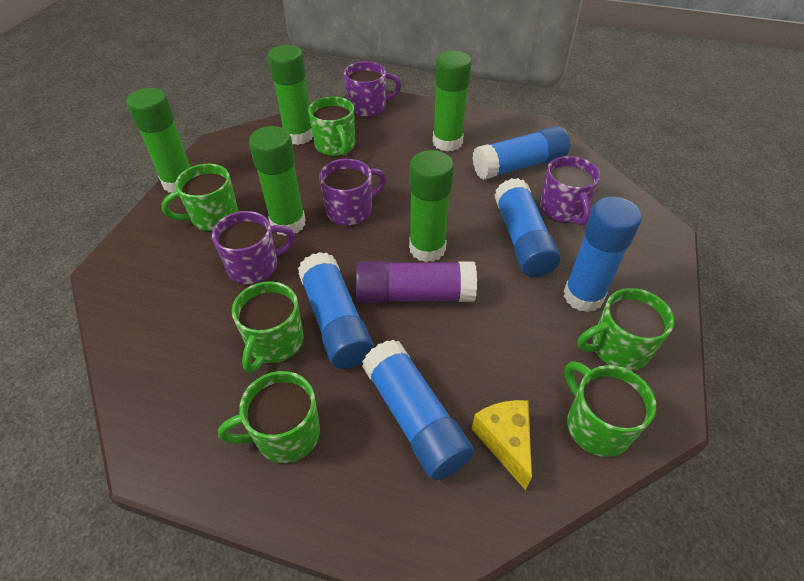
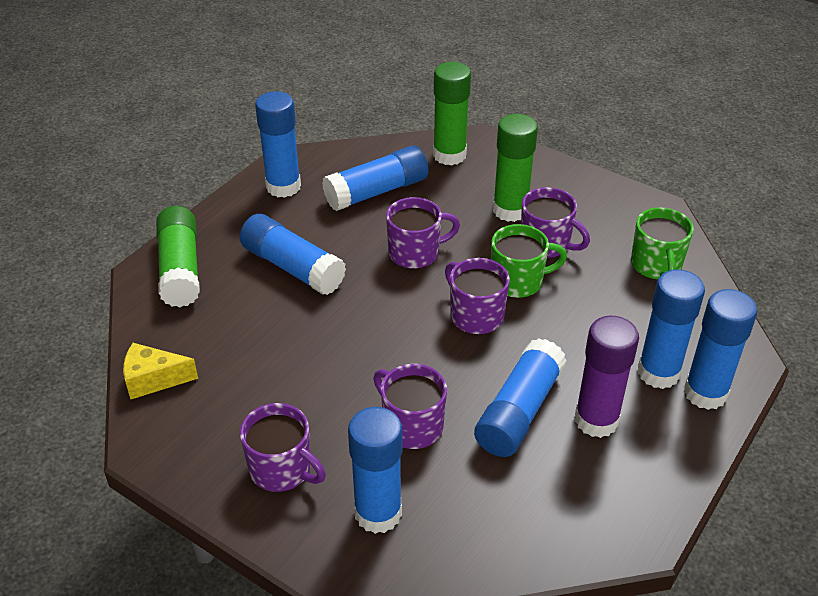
blue glue stick: [298,252,374,369] [362,340,474,480] [472,126,570,180] [494,178,561,277] [564,197,642,312] = 5 -> [240,214,346,295] [255,91,301,198] [322,146,428,211] [348,407,402,534] [474,338,567,457] [638,269,705,389] [684,289,757,410] = 7
green glue stick: [126,88,191,192] [249,126,306,236] [268,45,313,145] [409,150,454,262] [433,51,471,152] = 5 -> [156,206,200,307] [433,62,471,166] [493,114,538,222] = 3
green mug: [162,164,238,231] [218,371,320,463] [232,281,303,373] [308,96,355,156] [565,361,656,457] [577,288,674,371] = 6 -> [491,224,567,298] [631,207,694,280] = 2
purple mug: [212,211,295,284] [319,159,386,226] [344,61,401,117] [540,156,600,226] = 4 -> [240,403,326,492] [373,364,447,449] [386,197,460,269] [445,258,510,334] [521,187,590,258] = 5

